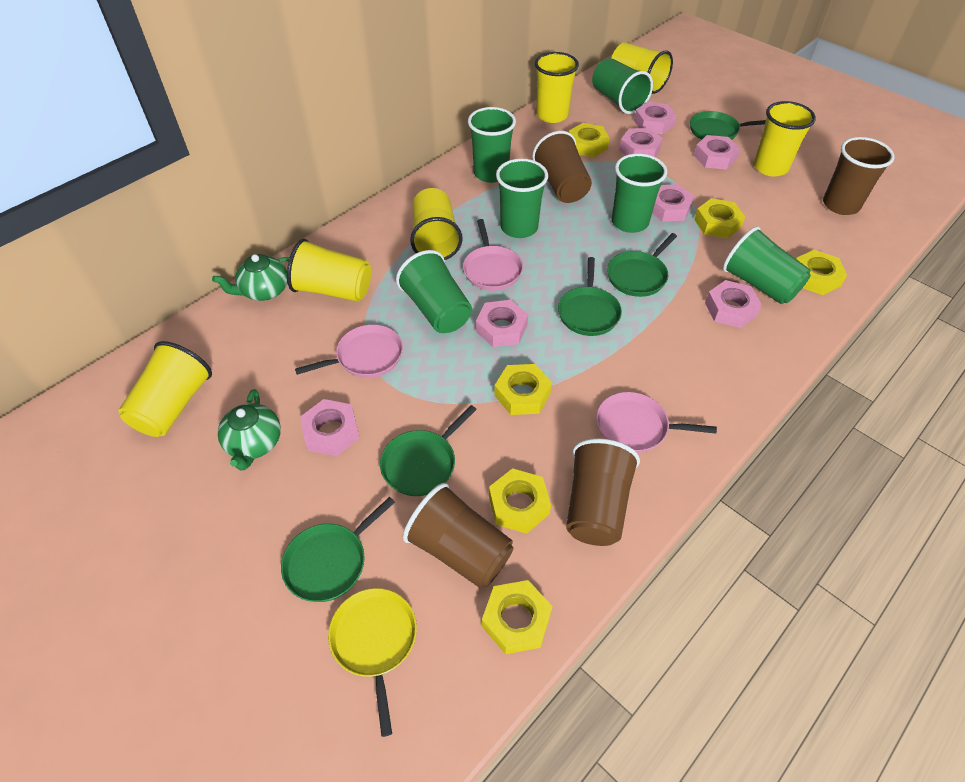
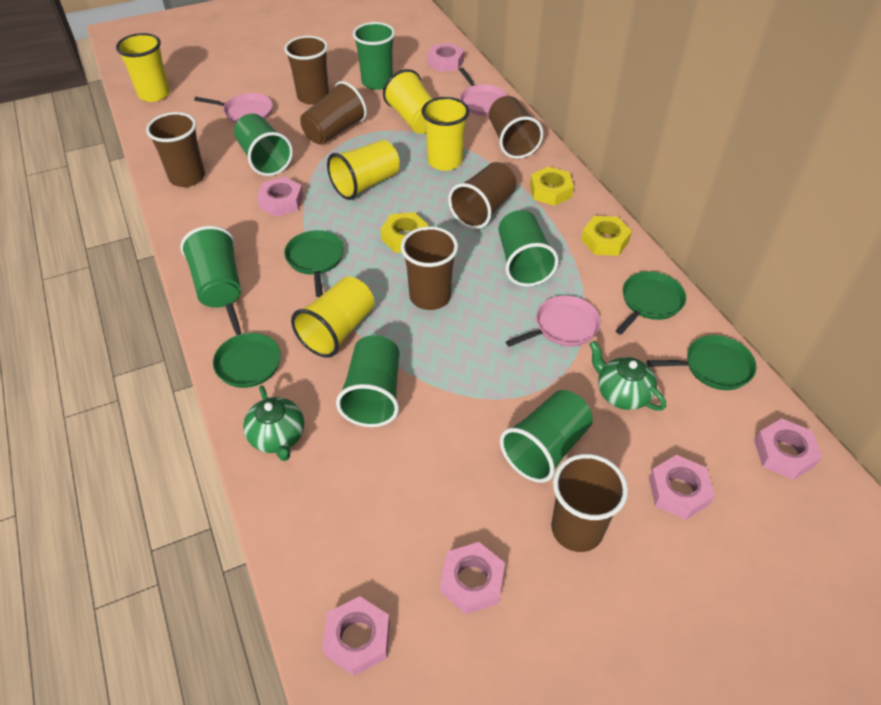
brown cup: [403,483,514,588] [532,131,592,203] [566,438,640,546] [823,137,895,215] = 4 -> [146,112,205,187] [284,36,329,105] [300,81,367,145] [401,226,458,310] [448,162,517,229] [489,96,543,159] [551,454,628,552] = 7
green pan: [281,497,395,602] [380,405,477,496] [558,257,622,336] [607,233,677,297] [690,111,766,140] = 5 -> [213,303,281,388] [284,230,344,297] [615,271,686,335] [647,335,757,390] = 4
pink nut: [300,399,360,456] [476,300,528,347] [619,128,663,157] [634,102,676,134] [652,184,694,221] [694,135,740,170] [705,280,762,328] = 7 -> [257,177,303,217] [322,596,390,676] [427,43,464,72] [440,542,505,614] [649,455,715,520] [754,418,822,480] = 6
yellow cup: [118,341,212,437] [287,239,371,302] [410,188,462,260] [535,52,579,123] [611,42,673,94] [754,101,816,177] = 6 -> [116,33,170,102] [291,277,374,358] [327,140,400,200] [383,69,433,134] [422,97,469,171] = 5
yellow nut: [482,580,553,654] [489,468,551,534] [494,364,552,415] [569,123,610,158] [694,198,745,239] [796,250,847,295] = 6 -> [381,212,428,253] [530,166,574,206] [581,216,632,256] = 3
yellow pan: [328,588,417,737] = 1 -> none = 0

